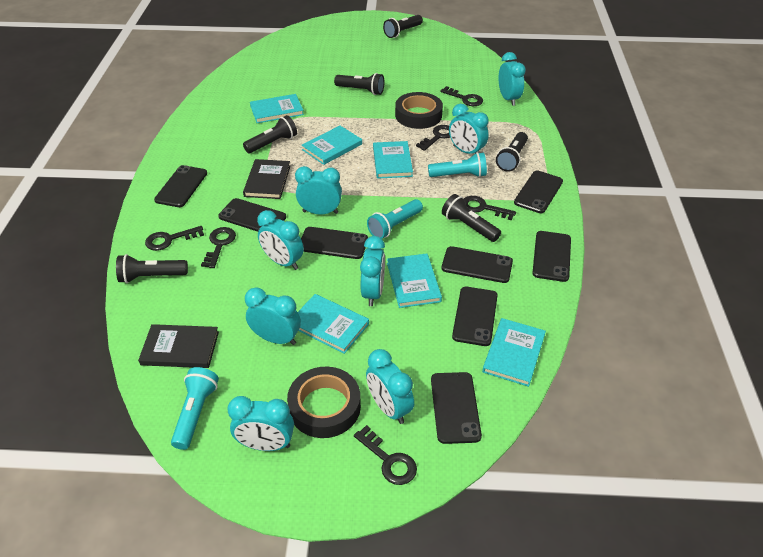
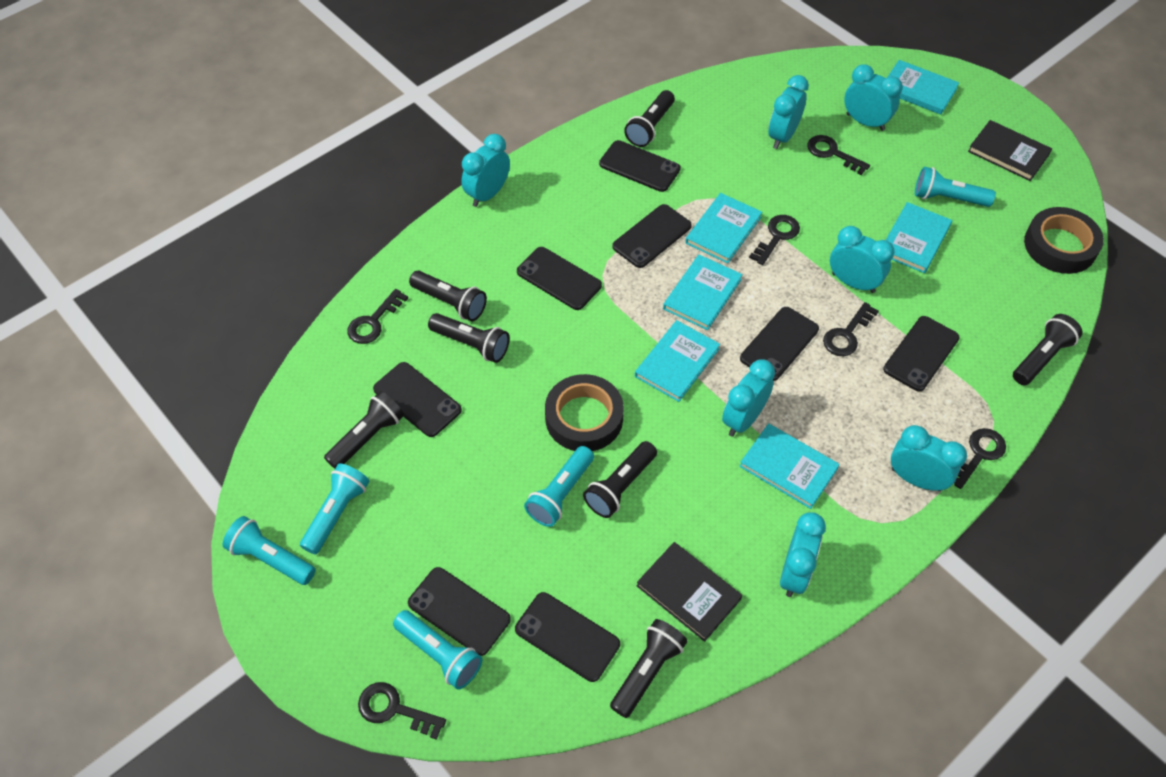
black flashlight: [116,254,188,283] [243,115,297,153] [334,73,384,95] [383,15,423,38] [442,194,501,242] [496,132,528,172] = 6 -> [324,391,404,469] [409,271,487,321] [428,313,510,363] [583,441,657,518] [610,619,688,718] [624,90,675,147] [1013,314,1083,385] = 7
turquoise clock: [227,396,294,451] [245,287,301,345] [257,210,304,270] [295,166,342,214] [360,236,385,306] [366,349,414,424] [449,104,489,154] [499,52,526,106] = 8 -> [461,134,510,207] [722,360,775,437] [769,75,809,149] [780,512,826,597] [830,226,895,293] [844,64,903,131] [891,425,967,491] = 7
turquoise flashlight: [171,367,219,450] [367,199,423,239] [428,152,487,177] = 3 -> [223,516,316,585] [300,463,369,555] [393,610,482,690] [524,446,594,527] [915,167,996,207] = 5

